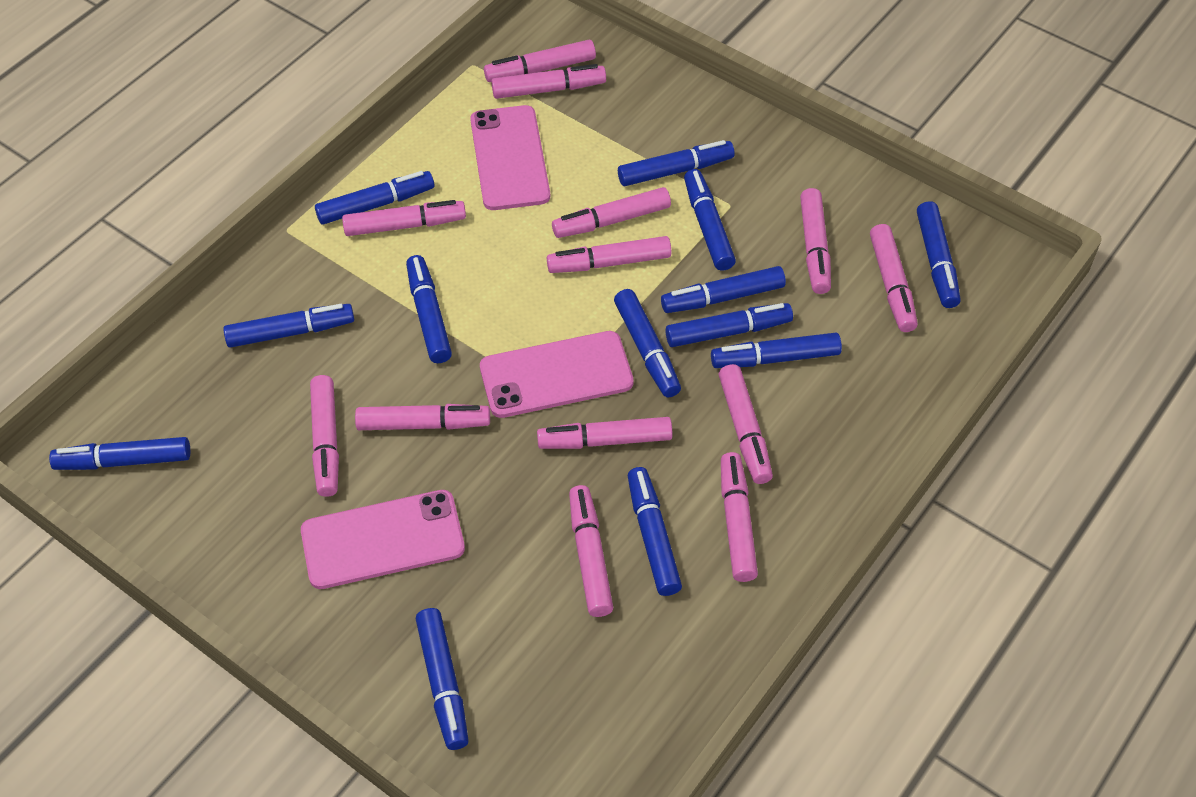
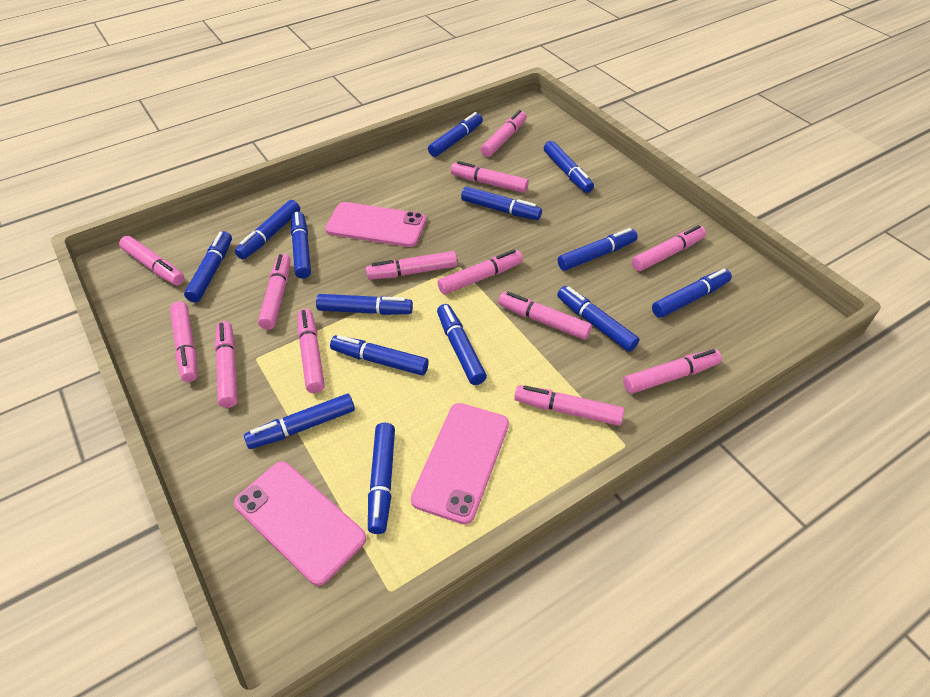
blue marker: [49,437,190,470] [223,304,354,348] [315,171,434,225] [406,255,452,363] [416,608,469,750] [614,289,681,397] [618,140,735,186] [628,467,682,596] [661,266,786,313] [666,303,793,347] [684,169,736,271] [711,333,842,368] [917,201,961,308] = 13 -> [184,231,232,302] [235,200,300,260] [244,394,355,449] [291,212,311,279] [316,294,413,315] [330,335,429,376] [368,423,395,534] [428,112,483,157] [437,304,487,385] [461,186,542,220] [544,141,594,193] [557,286,640,352] [558,228,638,271] [652,268,732,318] = 14

